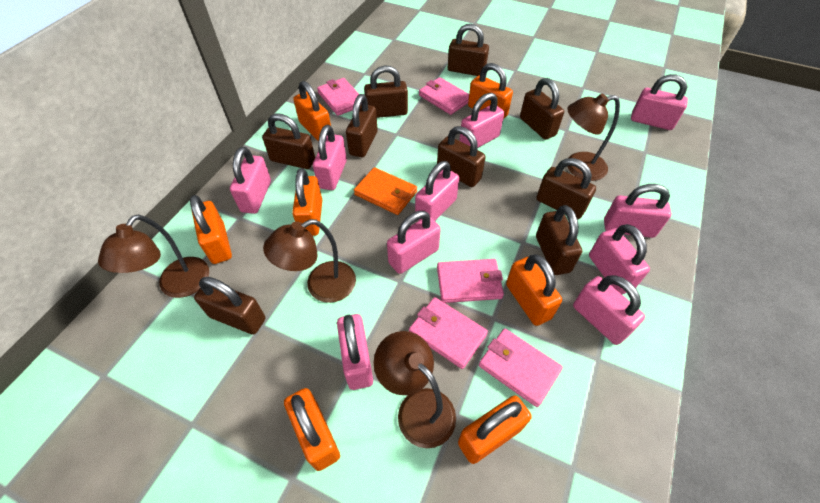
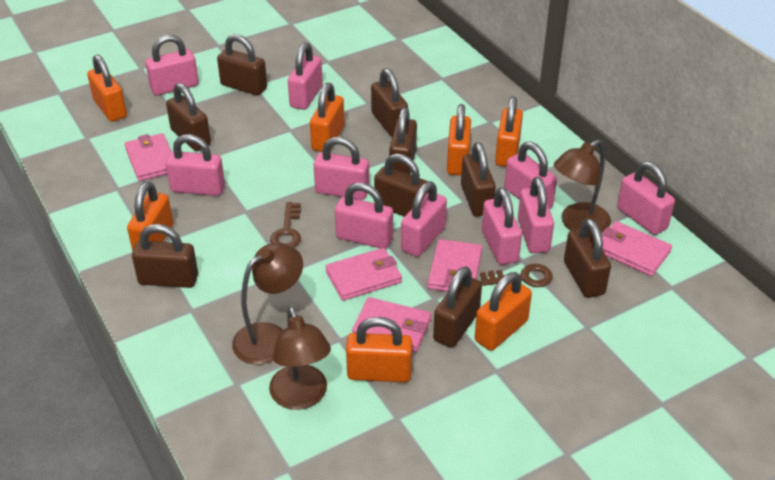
brown key: none = 0 -> [270,202,301,248] [480,264,553,287] = 2
brown lamp: [98,215,209,298] [263,219,356,303] [374,331,456,448] [567,93,620,181] = 4 -> [232,243,303,365] [269,306,331,410] [554,139,611,233] = 3
orange wallet: [354,167,417,215] = 1 -> none = 0

